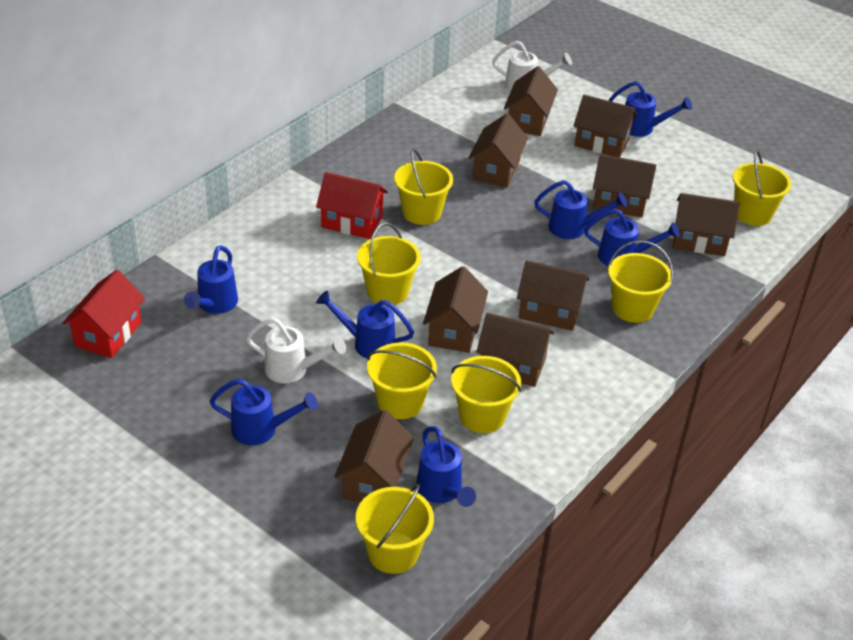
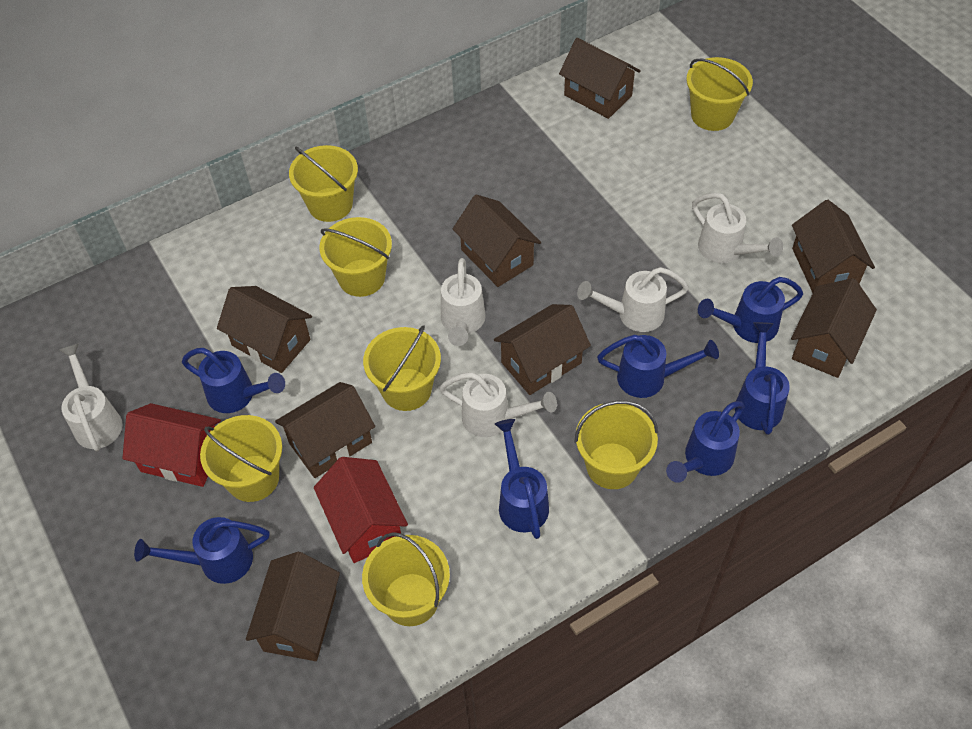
brown house: [335,410,414,503] [423,266,488,353] [469,113,528,187] [476,313,554,387] [504,66,558,136] [517,260,589,331] [574,95,637,158] [593,154,656,217] [673,193,740,256] = 9 -> [217,286,312,373] [246,552,340,661] [275,382,375,478] [453,194,541,287] [494,304,591,395] [559,38,641,119] [791,278,877,378] [792,200,875,293] = 8
white watering can: [246,318,346,383] [492,41,572,92] = 2 -> [59,343,122,451] [439,372,557,437] [441,258,486,346] [577,267,689,332] [692,193,783,263] = 5

